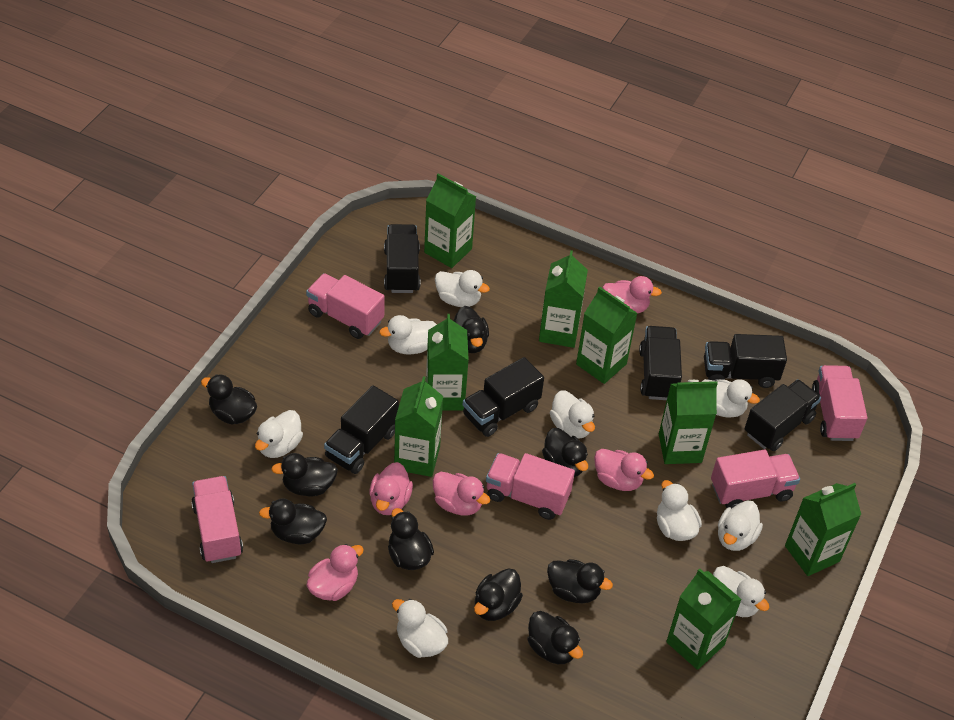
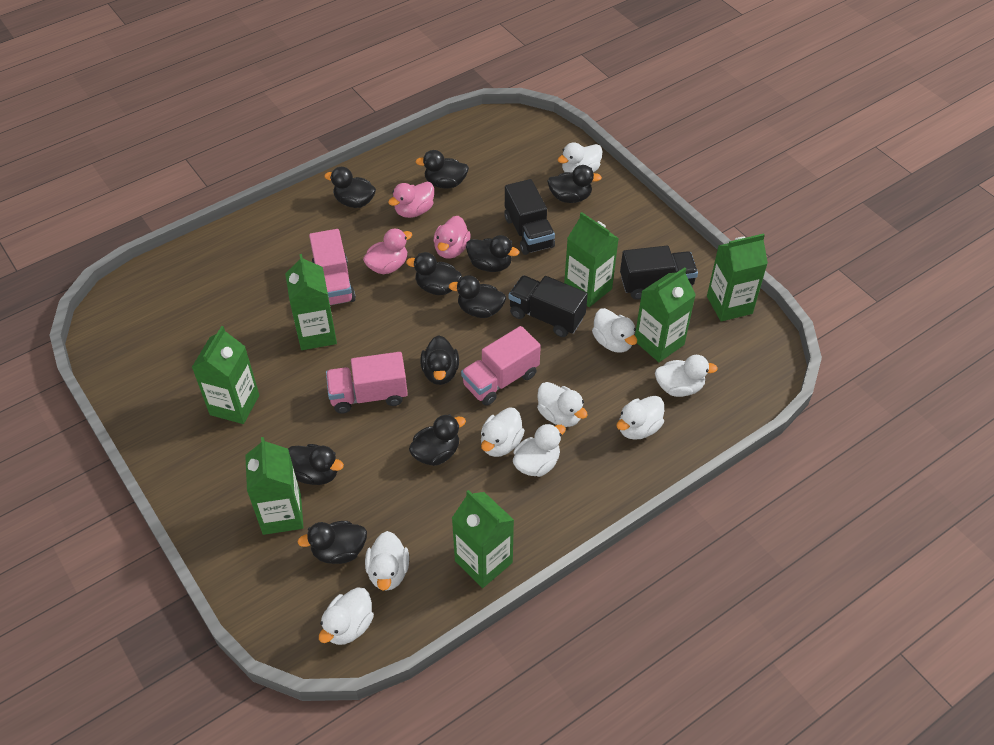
black duck: [201,374,257,424] [259,498,327,544] [271,453,338,496] [388,508,434,570] [454,306,489,353] [474,568,523,621] [527,611,583,664] [542,428,588,477] [547,559,613,603] = 9 -> [288,444,344,485] [297,521,367,564] [324,167,376,208] [406,252,462,295] [409,414,466,466] [415,150,469,188] [420,335,459,385] [449,275,506,318] [466,235,519,272] [547,165,602,203] = 10
black truck: [324,385,399,474] [384,224,421,293] [463,357,544,437] [639,326,682,400] [704,334,787,388] [744,379,821,451] = 6 -> [504,179,555,255] [508,275,588,337] [620,246,698,300] = 3
green carton: [394,376,443,477] [424,173,476,268] [426,314,469,411] [539,250,588,348] [576,287,637,384] [659,380,718,464] [666,568,742,670] [785,483,861,576] = 8 -> [192,326,259,424] [245,437,304,535] [285,254,337,350] [452,490,514,588] [564,212,619,307] [635,267,696,362] [707,234,768,322] = 7
pink duck: [307,544,364,601] [369,462,413,515] [433,472,490,515] [594,449,654,491] [602,276,662,314] = 5 -> [363,229,412,274] [388,182,434,218] [434,216,471,259] = 3
pink truck: [191,476,243,563] [306,273,385,339] [486,453,575,520] [711,450,800,509] [812,365,867,441] = 5 -> [309,229,356,305] [326,352,408,413] [461,326,541,406] = 3

